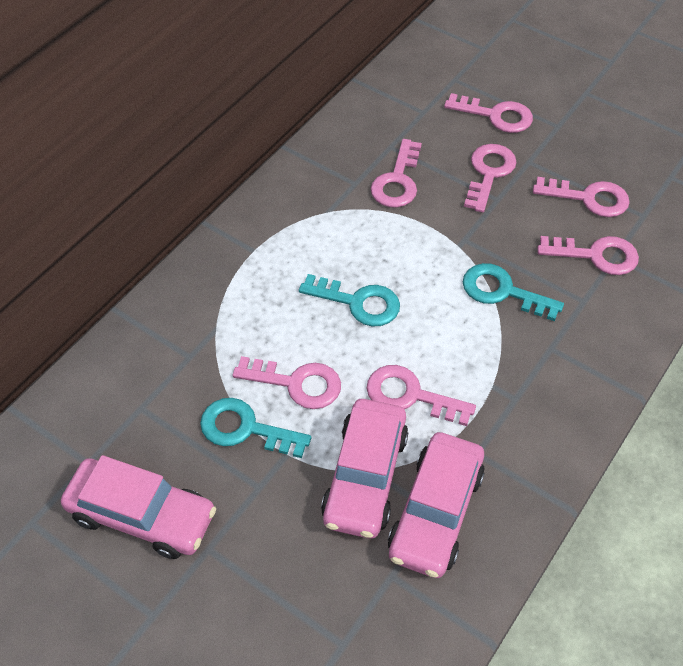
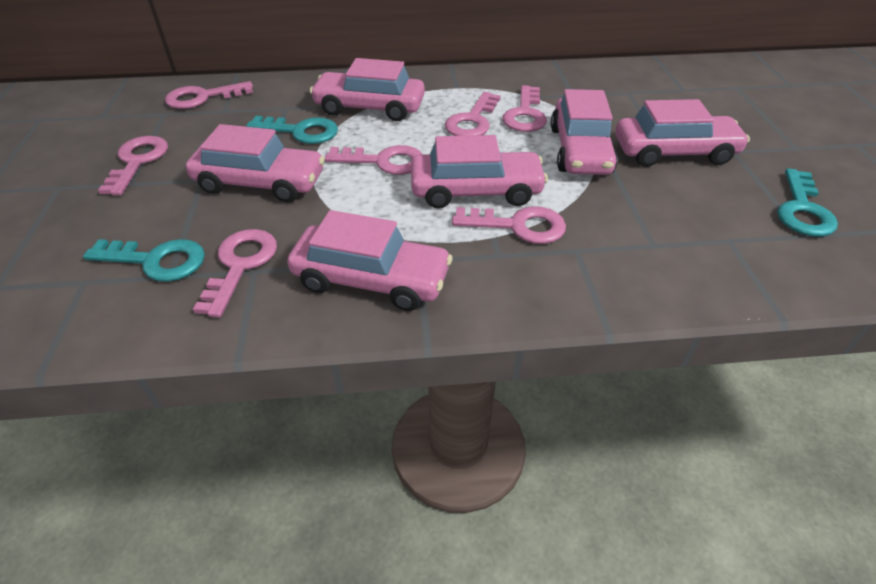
pink car: [61,455,216,559] [321,399,408,539] [388,432,485,578] = 3 -> [186,124,325,202] [287,210,453,311] [310,58,425,121] [411,135,548,208] [551,89,618,175] [615,99,750,167] = 6

